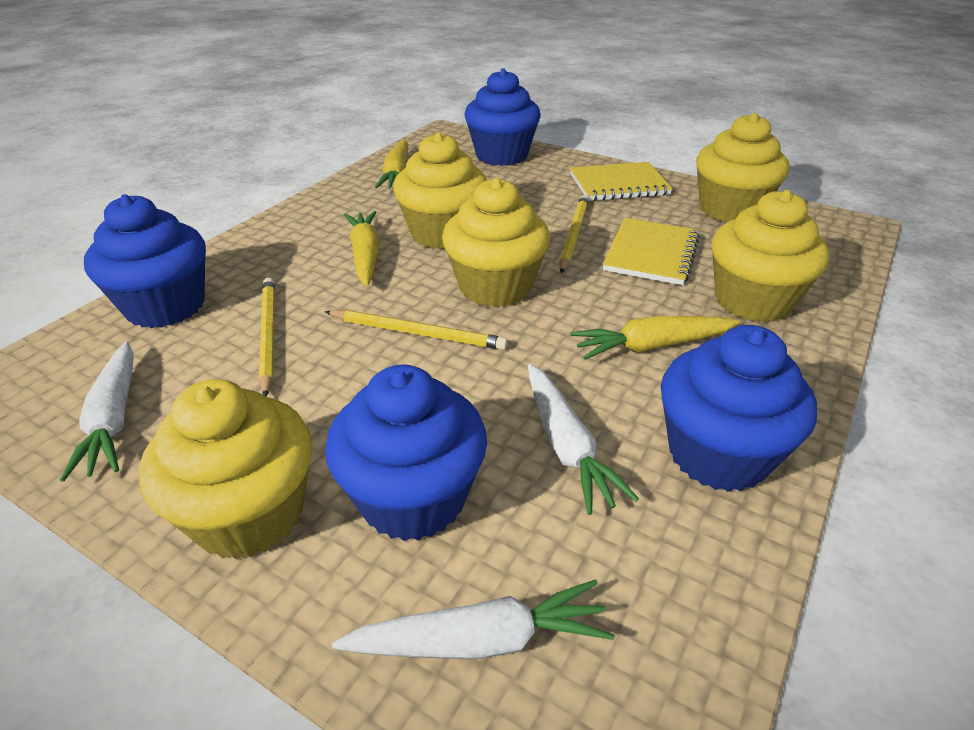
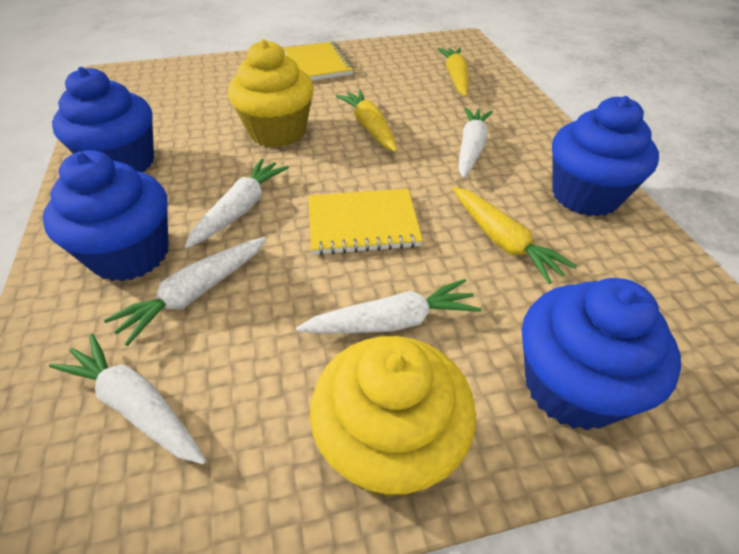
white carrot: [60,342,134,482] [332,579,614,659] [528,364,639,515] = 3 -> [49,333,206,465] [104,237,266,346] [185,158,289,248] [296,279,481,333] [458,107,493,178] = 5
yellow cupcake: [139,379,312,559] [393,132,487,249] [442,178,550,307] [696,113,789,222] [712,190,829,323] = 5 -> [228,39,314,147] [310,336,476,498] = 2
yellow pencil: [259,278,275,397] [325,310,508,350] [559,195,589,273] = 3 -> none = 0

